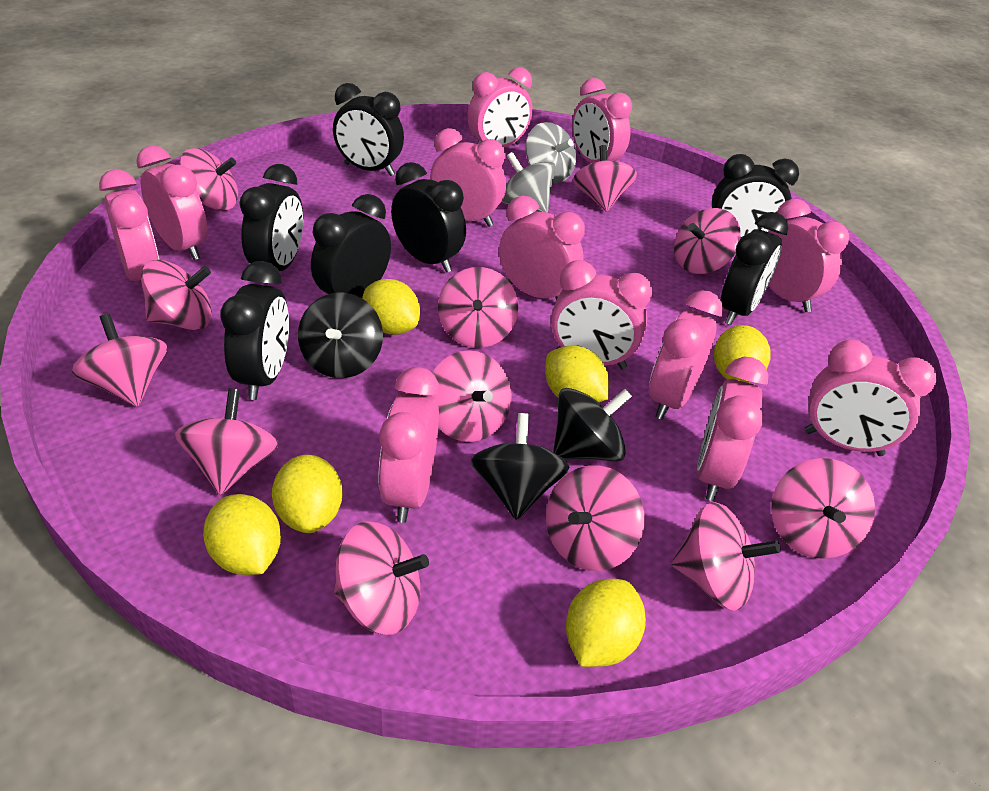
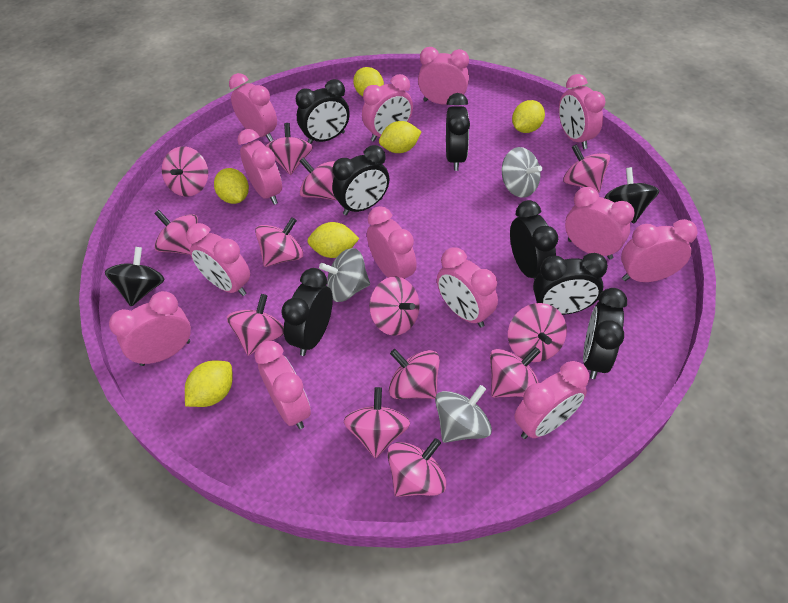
black spinning top: [298,293,383,378] [471,413,570,520] [553,388,632,462] = 3 -> [105,247,165,306] [605,167,659,223] = 2
grey spinning top: [502,152,556,213] [525,122,576,183] = 2 -> [319,248,370,302] [435,385,492,443] [502,147,542,198] = 3
pink clock: [99,169,159,281] [136,146,207,260] [378,367,440,523] [430,128,506,227] [468,67,533,147] [499,195,585,299] [551,260,652,370] [572,78,632,163] [649,290,723,420] [697,357,769,501] [768,199,849,312] [805,340,936,456] = 12 -> [109,291,191,366] [186,223,250,296] [229,73,277,142] [237,129,282,205] [254,341,311,429] [362,74,413,142] [367,206,417,279] [418,47,469,104] [437,247,498,327] [514,361,589,439] [559,74,606,149] [565,187,635,260] [621,219,698,282] = 13
pink spinning top: [72,314,167,407] [141,260,212,330] [175,388,279,495] [179,148,238,210] [334,521,429,635] [431,350,512,442] [438,267,518,348] [546,465,645,571] [573,145,637,212] [671,502,781,611] [674,208,741,274] [771,458,875,559] = 12 -> [154,210,198,255] [162,146,208,197] [227,294,284,356] [255,217,303,267] [266,123,313,175] [300,157,337,200] [344,387,410,458] [369,277,420,336] [387,438,446,497] [389,349,440,399] [490,347,541,398] [508,303,567,362] [563,144,610,193] = 13

